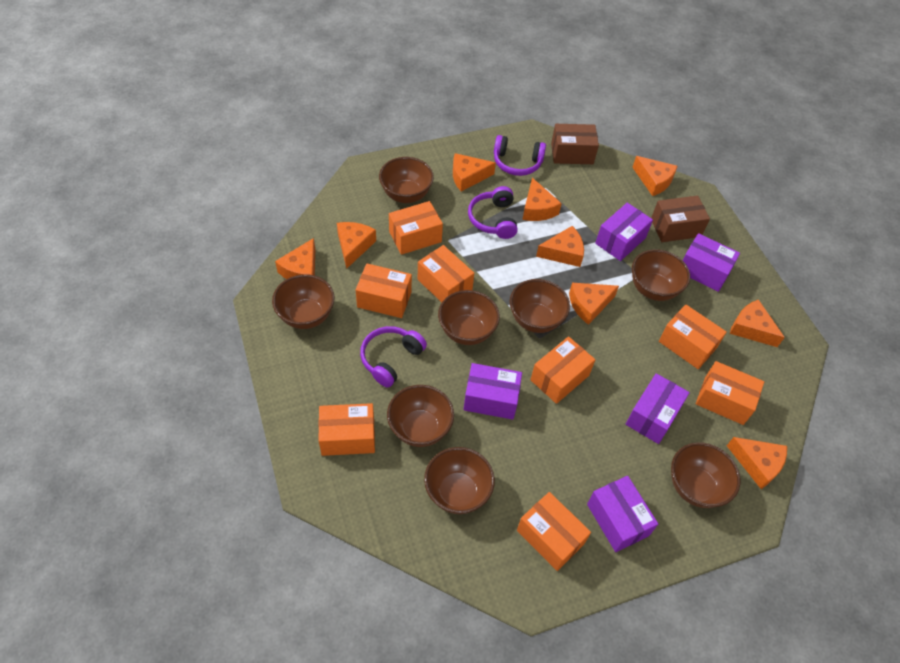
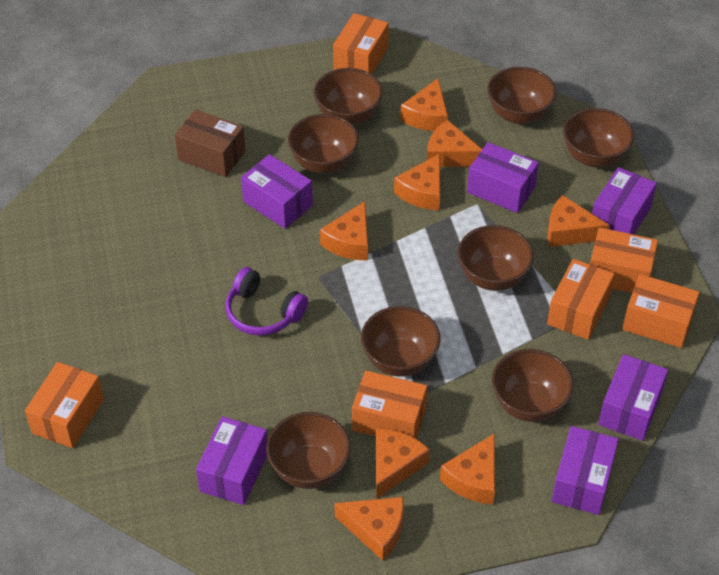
brown box: [551,124,599,164] [651,196,710,242] = 2 -> [175,109,246,177] = 1
orange box: [318,403,375,456] [356,263,412,318] [389,201,443,255] [418,245,474,302] [517,492,591,571] [531,336,595,404] [659,305,727,369] [696,361,764,425] = 8 -> [25,362,104,448] [333,13,389,74] [352,371,427,439] [547,259,615,340] [590,228,658,293] [622,274,699,348] = 6
orange cheese: [275,238,315,279] [337,222,376,269] [453,153,496,191] [522,178,562,221] [536,226,584,267] [569,283,619,325] [632,156,678,196] [727,437,787,489] [730,299,785,347] = 9 -> [320,201,368,260] [334,497,404,561] [376,428,430,499] [394,154,440,210] [400,78,448,131] [427,120,482,167] [440,433,495,505] [548,195,610,247] = 8
purple box: [463,363,522,420] [587,476,658,552] [595,203,653,261] [626,373,690,444] [683,233,740,292] = 5 -> [196,416,268,505] [241,154,313,229] [467,142,539,213] [552,426,619,515] [592,167,657,235] [598,354,668,441] = 6
purple headphones: [360,326,427,388] [468,186,518,239] [494,135,546,176] = 3 -> [225,267,308,336] = 1

